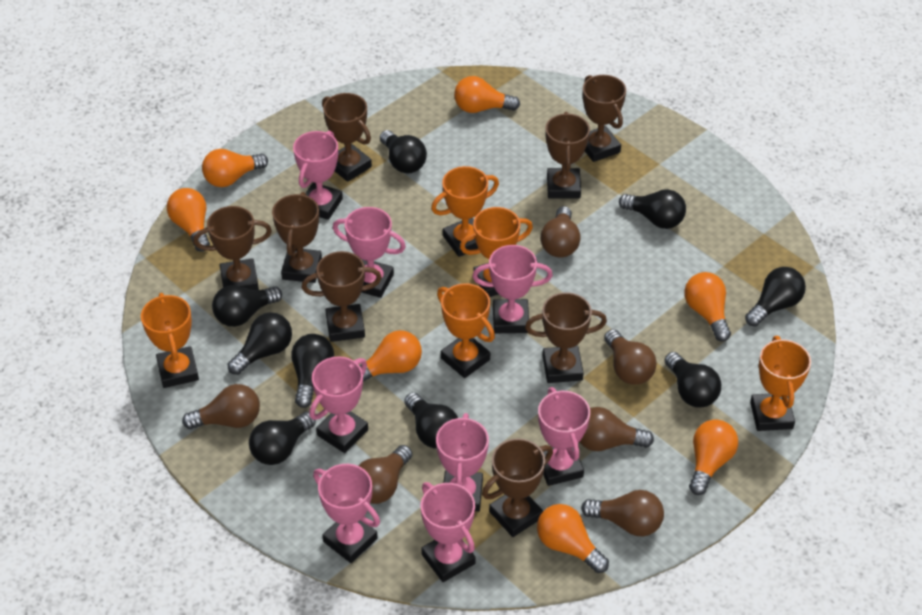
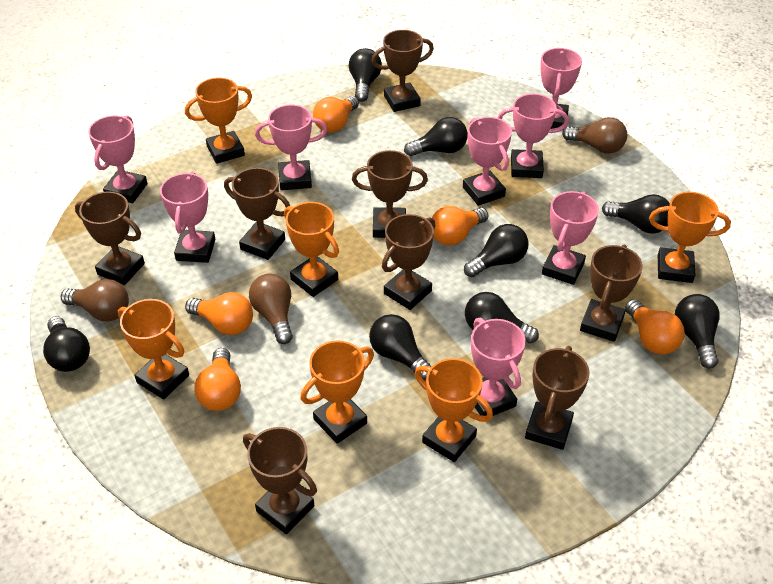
black light bulb: [212,285,282,327] [228,312,292,375] [249,412,316,465] [291,334,334,408] [380,130,427,173] [404,392,458,449] [619,189,686,229] [664,352,721,408] [745,267,806,327] = 9 -> [43,316,90,372] [349,48,382,102] [369,314,432,380] [404,117,468,156] [464,224,528,277] [465,292,539,344] [602,194,670,234] [675,294,720,369] = 8
brown light bulb: [182,384,260,429] [358,445,412,504] [541,206,581,257] [580,407,654,451] [581,490,664,536] [604,329,657,385] = 6 -> [61,279,129,321] [249,274,293,344] [562,117,627,154] = 3
orange light bulb: [167,188,210,252] [202,149,268,187] [360,330,422,382] [454,76,520,113] [537,504,609,573] [684,272,731,342] [689,419,738,495] = 7 -> [185,292,253,335] [194,348,241,411] [313,96,359,132] [432,206,488,246] [625,299,685,354] = 5
orange trophy: [141,293,199,388] [431,166,499,257] [437,283,495,378] [460,207,533,297] [750,336,811,431] = 5 -> [118,299,189,399] [185,77,252,164] [284,202,339,297] [300,340,374,444] [415,358,493,462] [649,192,731,283] = 6

